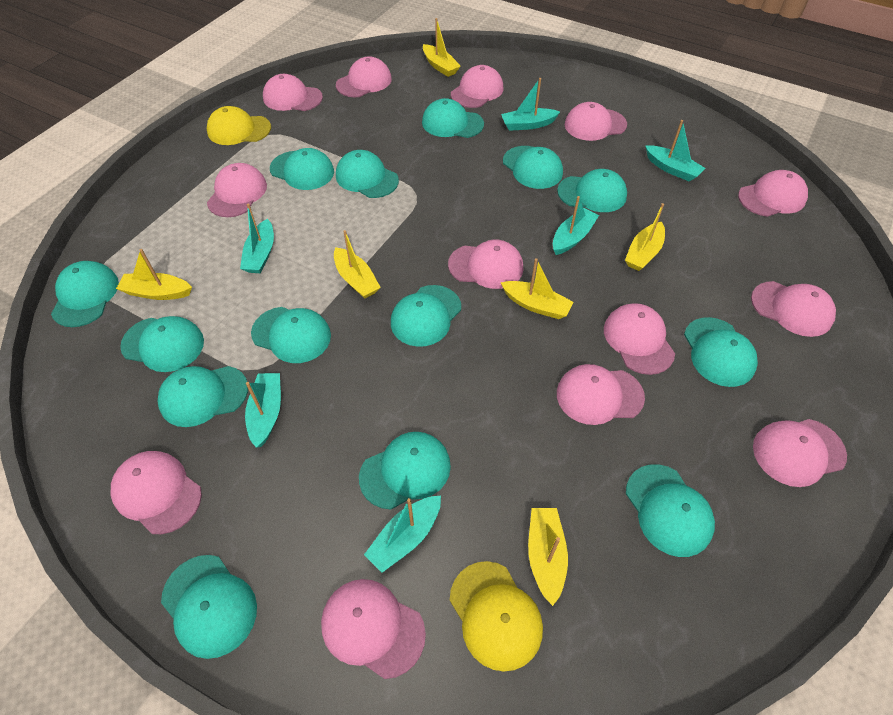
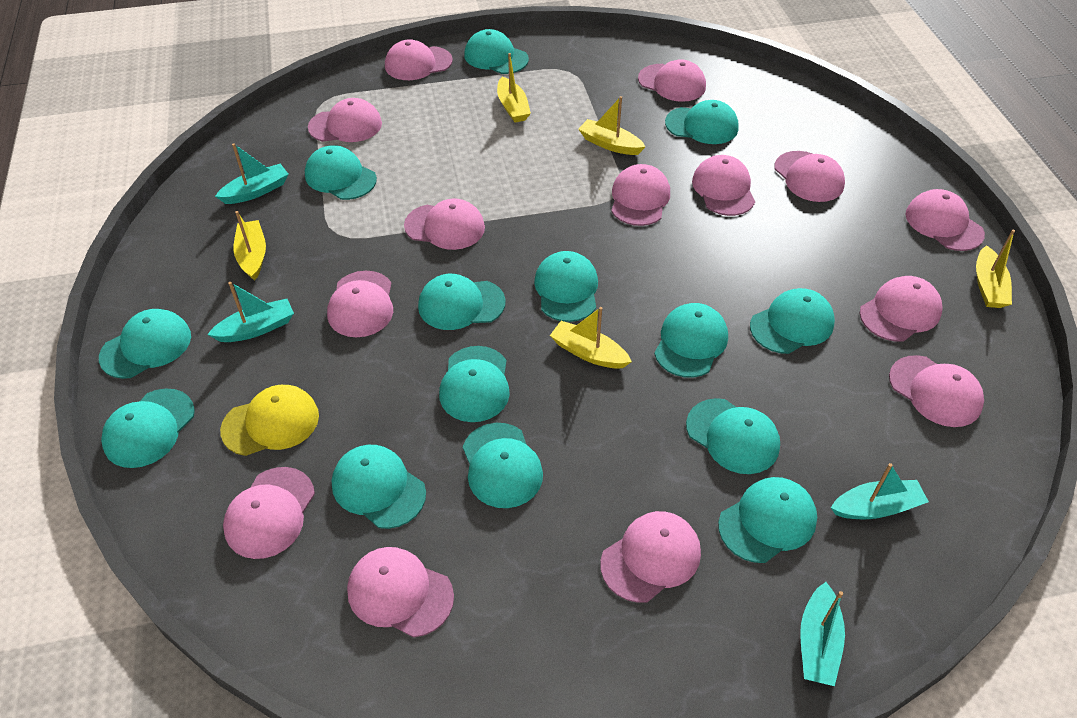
pink cap: [110,451,202,534] [207,163,267,217] [263,74,323,111] [321,579,426,679] [336,56,392,97] [448,240,523,289] [451,65,504,108] [557,364,645,425] [565,102,627,141] [604,303,675,375] [738,170,808,217] [751,281,836,337] [753,419,847,487] = 13 -> [223,467,315,559] [308,98,382,142] [327,271,393,337] [347,547,454,637] [385,39,453,80] [404,198,485,250] [600,511,701,603] [611,164,670,226] [638,59,706,102] [692,155,755,216] [774,151,845,202] [859,276,942,342] [889,355,984,427] [905,189,985,251] = 14
turquoise boat: [240,204,274,273] [245,373,281,448] [364,496,441,573] [501,78,560,131] [553,196,599,255] [645,120,705,182] = 6 -> [207,282,294,342] [215,143,288,204] [800,582,845,686] [831,463,929,519] = 4
yellow boat: [116,249,192,300] [334,230,381,299] [423,18,461,77] [500,258,574,319] [528,508,568,606] [625,203,665,271] = 6 -> [233,211,266,281] [497,53,531,123] [550,307,632,369] [579,96,646,155] [976,230,1015,308] = 5
yellow cap: [207,106,271,145] [450,561,543,671] = 2 -> [220,385,319,456] = 1

